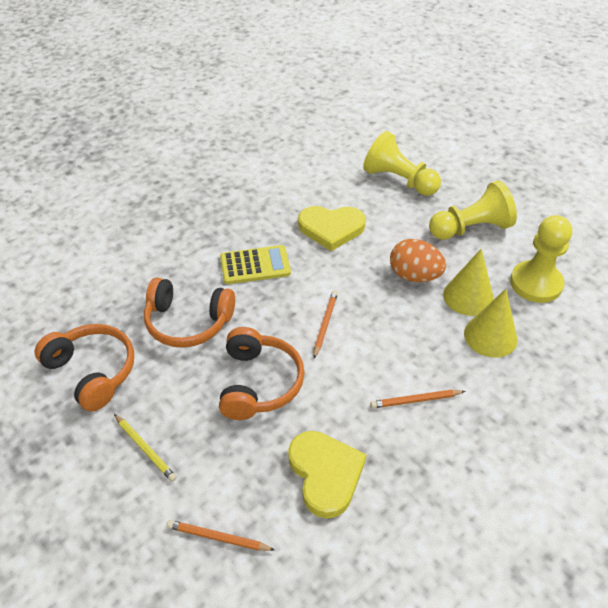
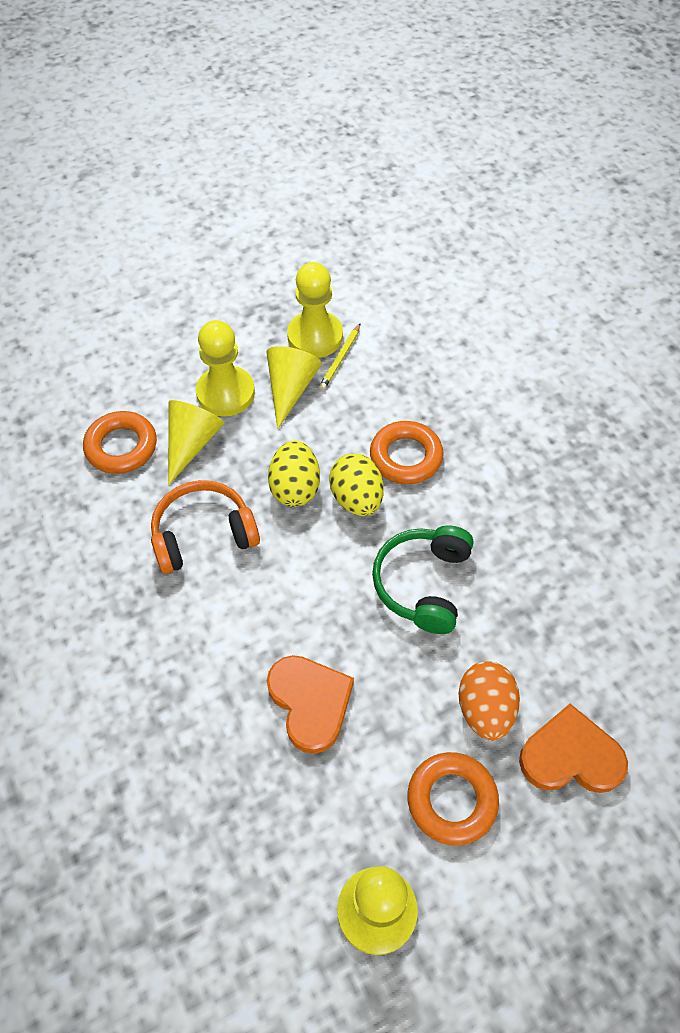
green headphones: none = 0 -> [372,526,473,634] = 1
orange headphones: [34,324,134,412] [144,278,235,348] [219,327,305,420] = 3 -> [151,480,260,574] = 1
orange heart: none = 0 -> [267,655,354,754] [519,704,628,793] = 2
orange pencil: [166,520,275,551] [313,291,338,358] [370,390,466,408] = 3 -> none = 0
orange ring: none = 0 -> [83,411,157,474] [370,421,444,484] [407,752,499,846] = 3
yellow calculator: [220,245,291,284] = 1 -> none = 0
yellow egg: none = 0 -> [268,441,320,507] [329,454,384,516] = 2
yellow heart: [288,431,367,519] [298,206,366,251] = 2 -> none = 0

